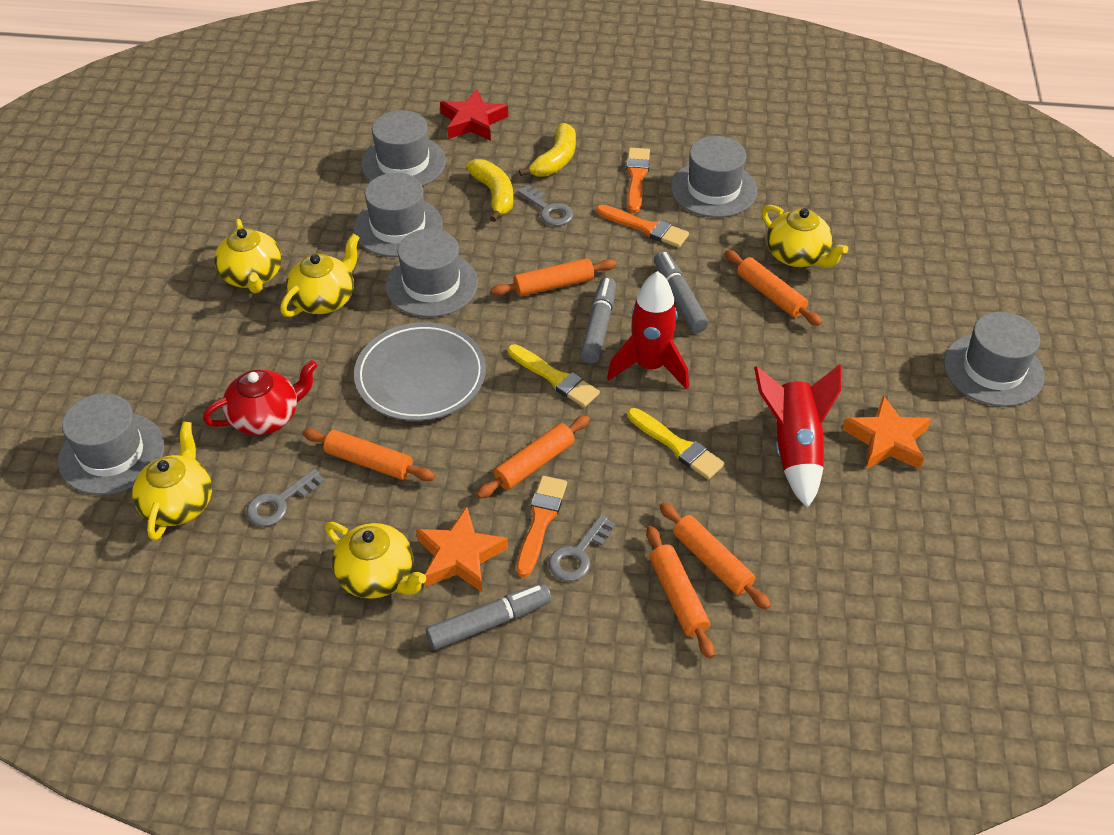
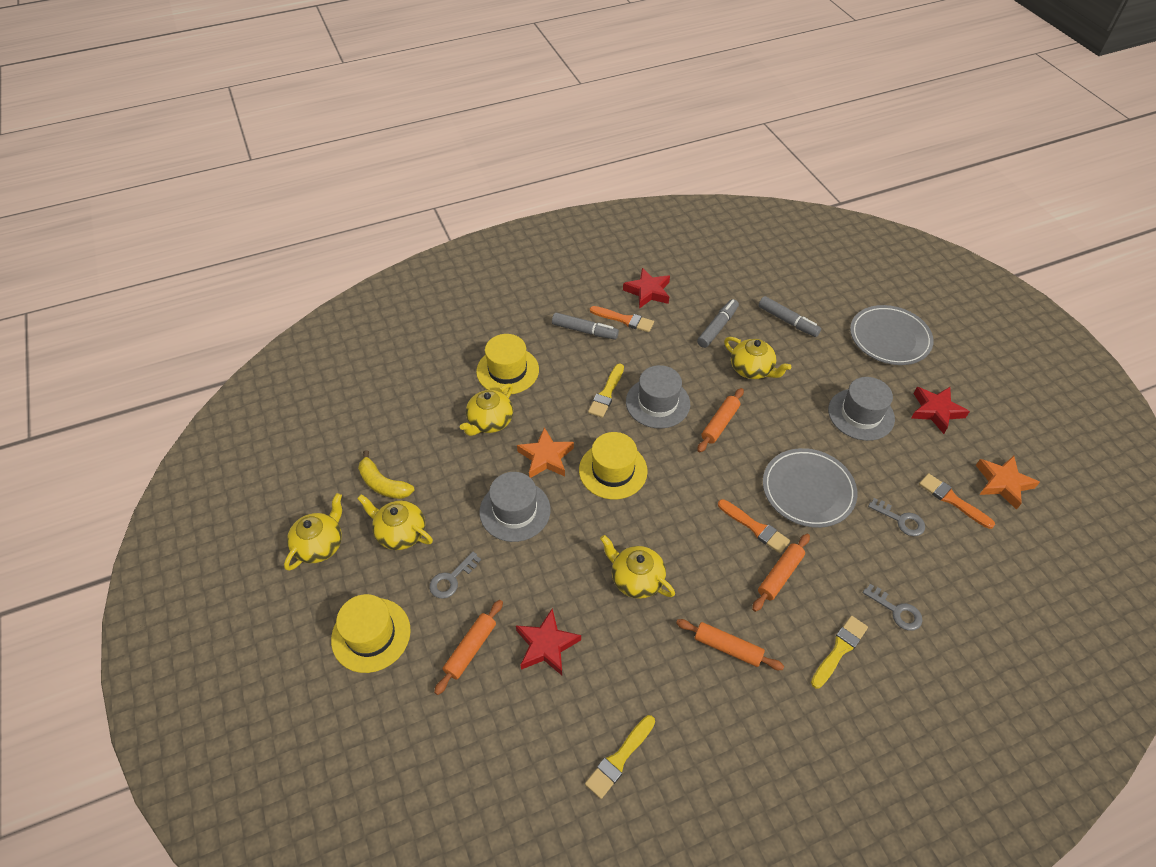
grey hat: [58,393,164,495] [354,173,443,257] [361,110,446,186] [385,229,478,317] [671,136,757,218] [944,312,1044,407] = 6 -> [479,472,551,542] [626,365,690,428] [828,377,895,441] = 3
grey plate: [354,322,486,421] = 1 -> [763,448,857,528] [850,305,934,365] = 2
orange rolling pin: [302,428,435,481] [476,415,590,499] [491,258,616,297] [646,526,715,659] [659,502,771,610] [725,250,822,326] = 6 -> [434,600,503,695] [676,619,784,670] [697,388,744,453] [752,534,810,612] = 4
red rocket: [607,271,689,389] [754,364,841,508] = 2 -> none = 0
red star: [440,89,508,141] = 1 -> [516,608,581,675] [623,268,670,309] [911,387,970,434] = 3
red teapot: [203,360,318,435] = 1 -> none = 0
yellow banana: [466,159,513,222] [519,123,576,177] = 2 -> [358,450,415,499] = 1
yellow brush: [508,344,600,407] [627,408,725,479] = 2 -> [585,715,655,799] [588,364,624,418] [811,616,868,689] = 3
yellow hat: none = 0 -> [331,594,411,673] [476,334,539,395] [579,432,648,499] = 3

